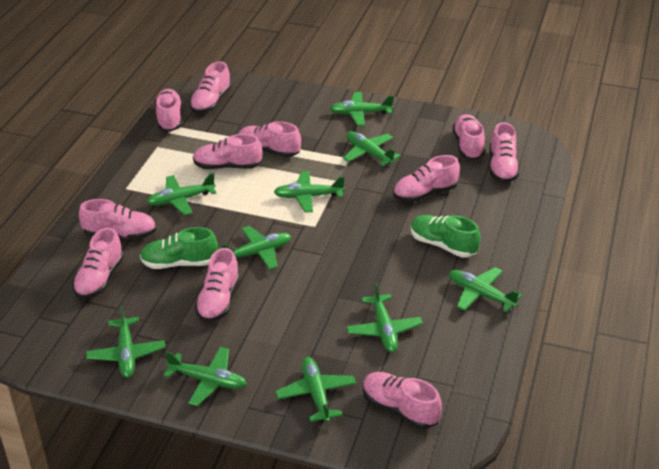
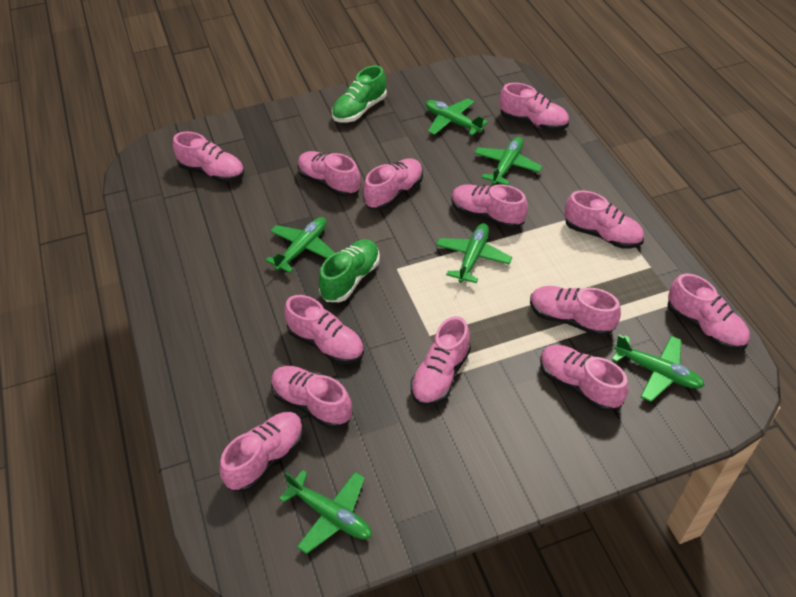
green plane: [86,305,165,378] [147,173,217,215] [163,347,247,406] [219,226,291,270] [274,171,345,213] [275,357,356,423] [329,92,394,126] [343,131,401,166] [346,283,423,352] [449,267,522,312] = 10 -> [266,217,335,273] [279,470,372,554] [425,98,488,136] [436,223,512,283] [474,137,543,185] [612,335,705,402] = 6
pink shoe: [73,228,124,299] [79,199,156,239] [155,89,182,132] [190,61,231,113] [193,134,262,169] [195,248,240,322] [238,121,301,157] [363,372,442,429] [393,155,460,202] [452,114,485,160] [489,122,519,183] = 11 -> [173,132,244,182] [219,412,304,492] [271,366,352,429] [284,295,364,364] [298,151,361,197] [363,158,423,210] [411,316,471,406] [451,184,528,229] [499,83,569,131] [530,286,621,336] [540,345,629,412] [564,190,644,249] [667,273,750,350] = 13

